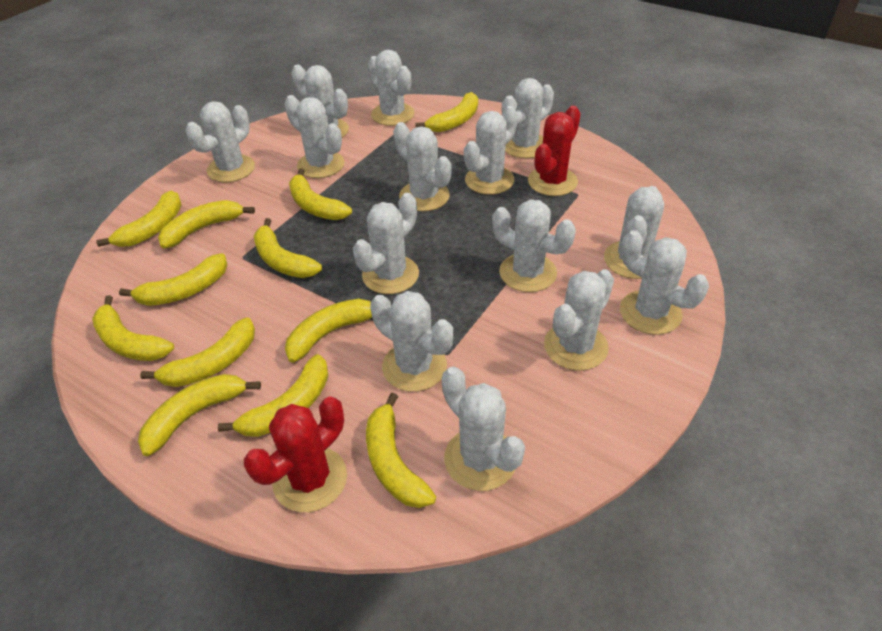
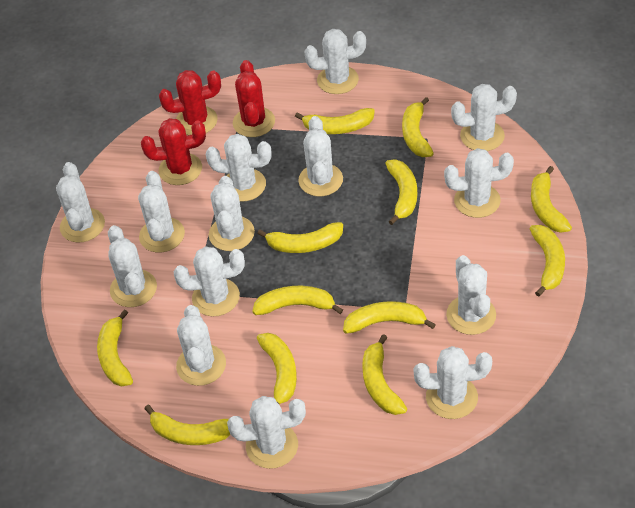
red cactus: [244,397,347,512] [528,106,581,196] = 2 -> [141,118,206,185] [159,70,221,135] [233,60,275,137] = 3

